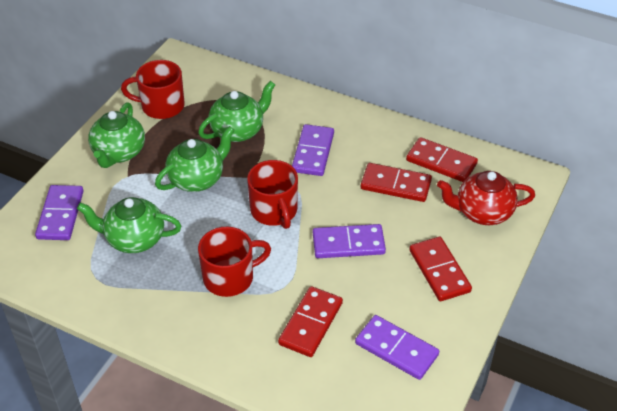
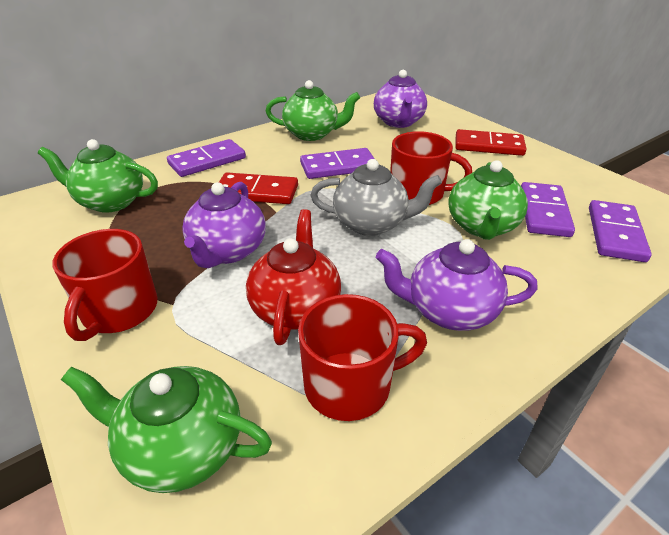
grey teapot: none = 0 -> [310,159,442,236] = 1
purple teapot: none = 0 -> [182,182,266,268] [374,70,427,128] [376,239,538,331] = 3
red domino: [278,286,343,357] [361,163,432,202] [406,137,478,182] [409,237,472,301] = 4 -> [219,173,298,204] [455,129,527,156] = 2

